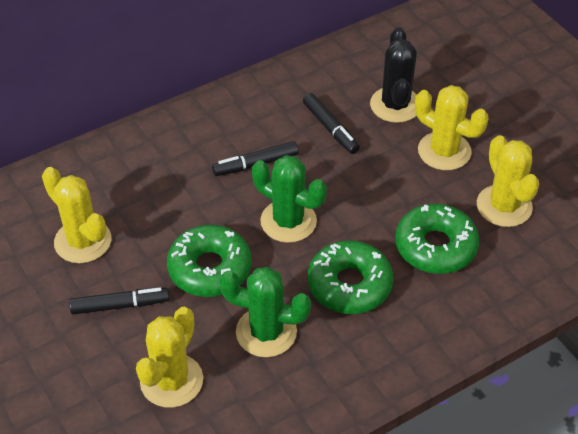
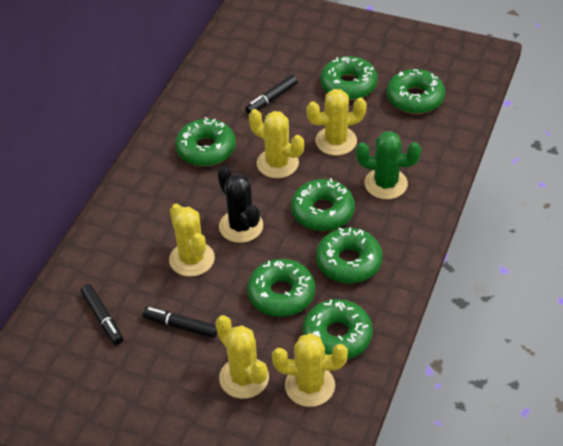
green cactus: [219,267,311,357] [252,155,327,243] = 2 -> [356,131,421,199] = 1
green donut: [167,225,252,297] [308,240,393,314] [395,204,479,274] = 3 -> [175,117,236,166] [247,259,315,317] [291,178,355,231] [302,299,373,359] [316,227,383,283] [320,56,378,100] [387,69,445,114] = 7
yellow cactus: [42,167,111,263] [136,307,203,408] [415,85,489,170] [477,135,539,227] = 4 -> [169,204,215,277] [215,315,269,399] [249,109,304,178] [272,333,348,407] [306,89,367,156] = 5

